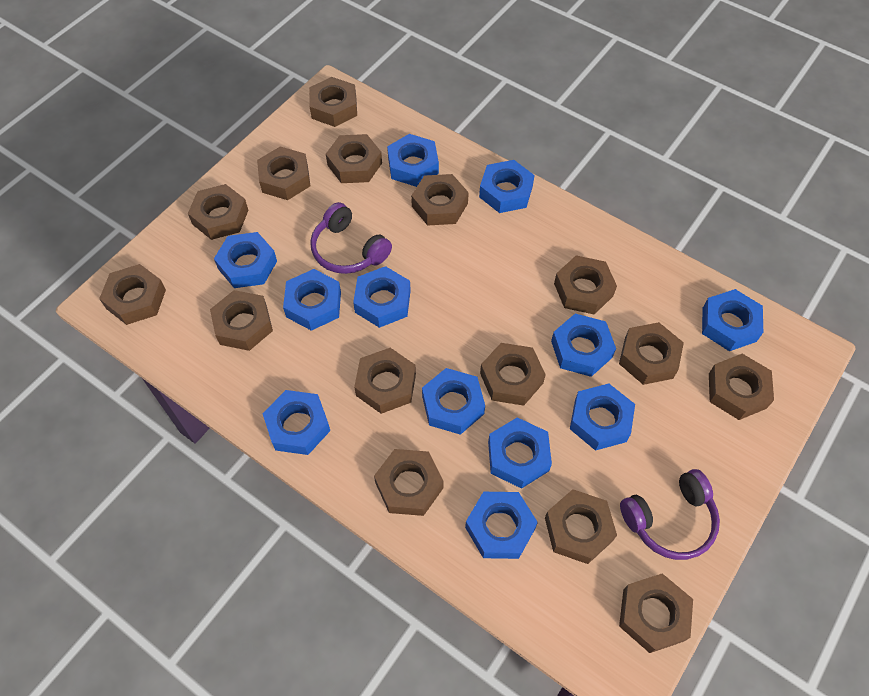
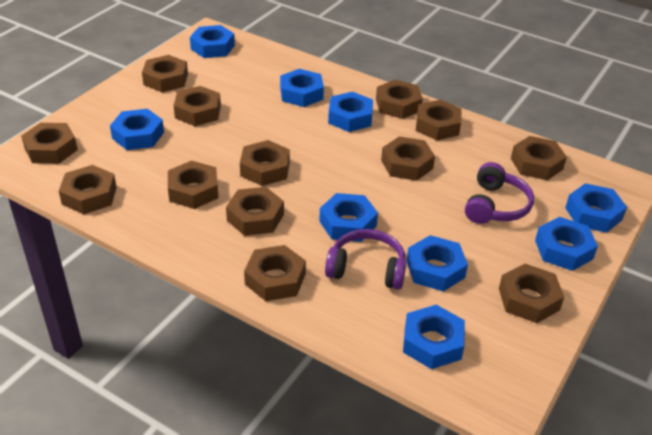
blue nut: [214,232,277,288] [263,390,330,455] [283,269,341,331] [353,266,411,328] [387,134,439,187] [422,368,485,435] [465,492,538,559] [479,160,535,213] [488,417,552,489] [551,314,616,377] [570,383,635,451] [702,289,763,351] = 12 -> [110,109,164,150] [190,25,235,58] [280,69,324,107] [319,193,378,242] [328,91,373,132] [403,305,465,369] [407,235,468,292] [535,217,598,271] [565,183,627,233] = 9
brown nut: [99,264,166,325] [188,184,248,240] [210,290,273,351] [257,147,311,200] [309,77,357,127] [326,134,382,183] [354,348,416,414] [374,449,444,516] [411,174,469,226] [480,343,546,406] [545,489,617,564] [554,255,617,314] [619,322,684,385] [619,574,693,653] [709,354,774,420] = 15 -> [21,123,78,164] [59,165,117,214] [142,55,188,92] [168,161,219,209] [174,86,221,126] [226,187,284,236] [240,140,290,186] [244,245,306,301] [376,80,423,119] [381,136,435,181] [416,100,462,140] [499,264,564,323] [511,136,567,180] = 13

